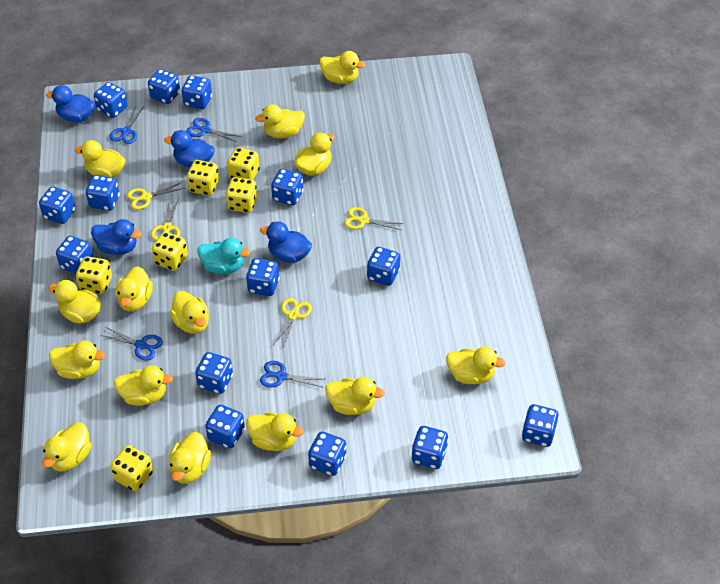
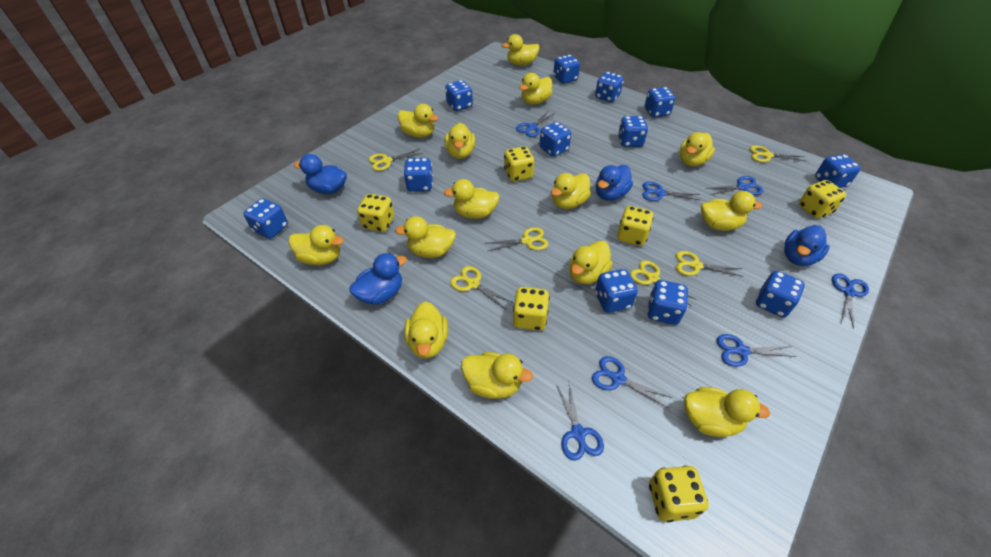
blue dice: [39,186,76,224] [56,236,94,274] [86,175,120,211] [94,82,128,118] [148,69,180,104] [181,75,212,109] [195,352,233,394] [205,405,245,449] [246,258,280,296] [271,169,304,205] [308,431,346,476] [367,247,400,286] [411,426,448,469] [522,404,559,447] = 14 -> [243,198,288,239] [403,158,433,192] [445,80,473,111] [539,122,571,157] [553,55,580,84] [595,72,624,102] [595,269,638,313] [618,116,648,147] [645,87,675,117] [647,280,688,325] [756,270,805,318] [815,154,861,188] = 12
blue scissors: [101,327,163,361] [110,105,144,144] [186,118,241,142] [260,361,323,388] = 4 -> [516,112,555,137] [556,384,604,461] [592,356,672,408] [642,182,701,201] [705,176,763,195] [716,334,797,367] [832,273,869,329] = 7
turquoise duck: [197,238,250,274] = 1 -> none = 0
yellow scissors: [127,182,185,210] [151,198,180,241] [273,298,312,348] [344,207,404,230] = 4 -> [369,149,423,171] [450,266,513,309] [488,227,548,251] [630,260,697,306] [676,251,744,277] [750,145,805,162] = 6

